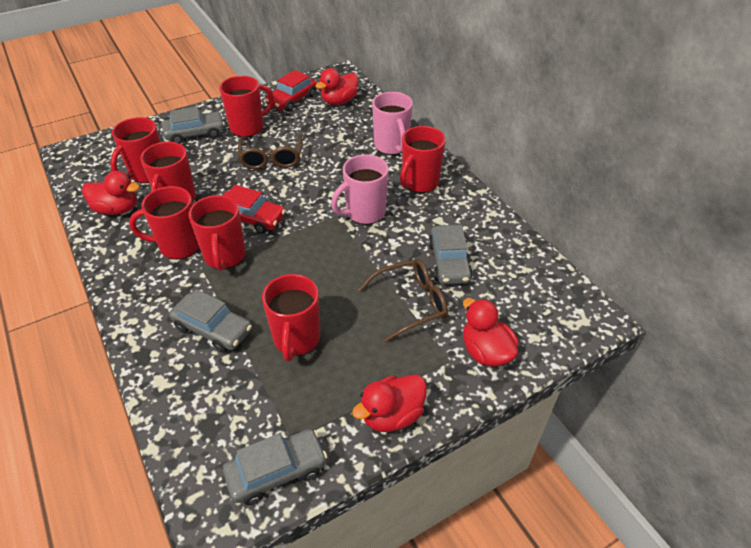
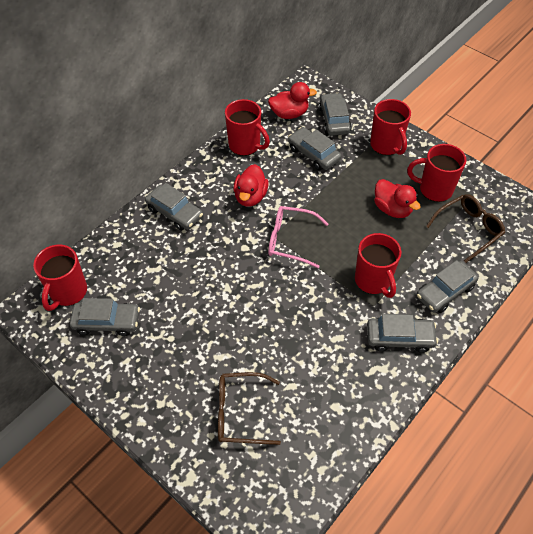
grey car: [162,107,225,144] [169,289,252,353] [223,429,327,505] [428,225,473,284] = 4 -> [70,298,140,336] [145,183,203,231] [288,127,341,170] [319,93,352,136] [367,314,438,353] [416,260,479,313] = 6
pink glasses: none = 0 -> [268,206,328,268] = 1
pink mug: [331,155,389,225] [372,92,413,155] = 2 -> none = 0
red car: [222,185,286,234] [265,70,317,112] = 2 -> none = 0
red duck: [82,171,140,215] [316,68,358,105] [352,375,427,432] [463,298,518,367] = 4 -> [233,164,269,207] [268,82,317,119] [374,179,421,218] = 3
red mug: [110,117,160,183] [129,186,200,259] [140,142,196,202] [188,195,246,271] [219,76,274,137] [262,274,320,361] [400,126,446,193] = 7 -> [33,244,87,311] [225,99,270,156] [355,233,401,298] [370,99,411,155] [407,144,466,202] = 5

